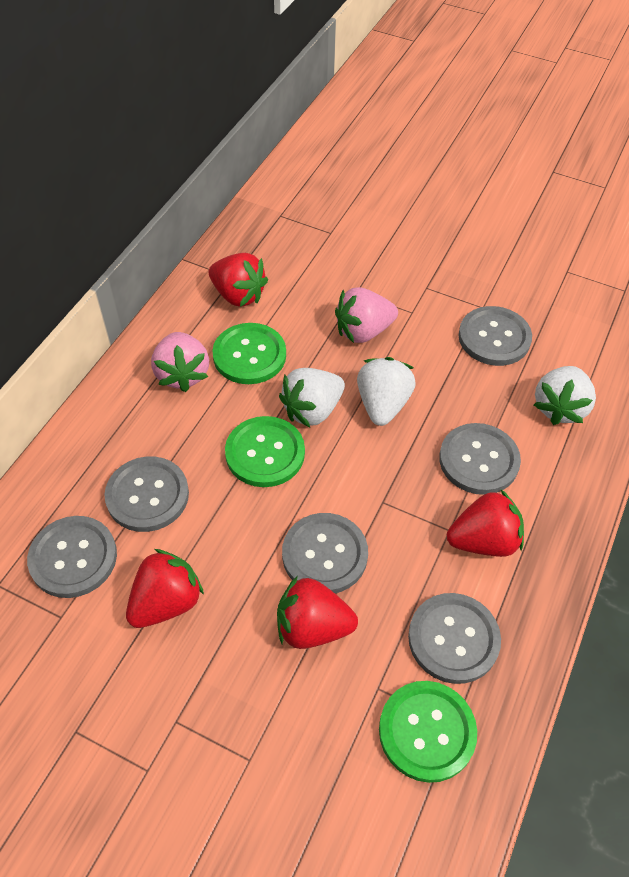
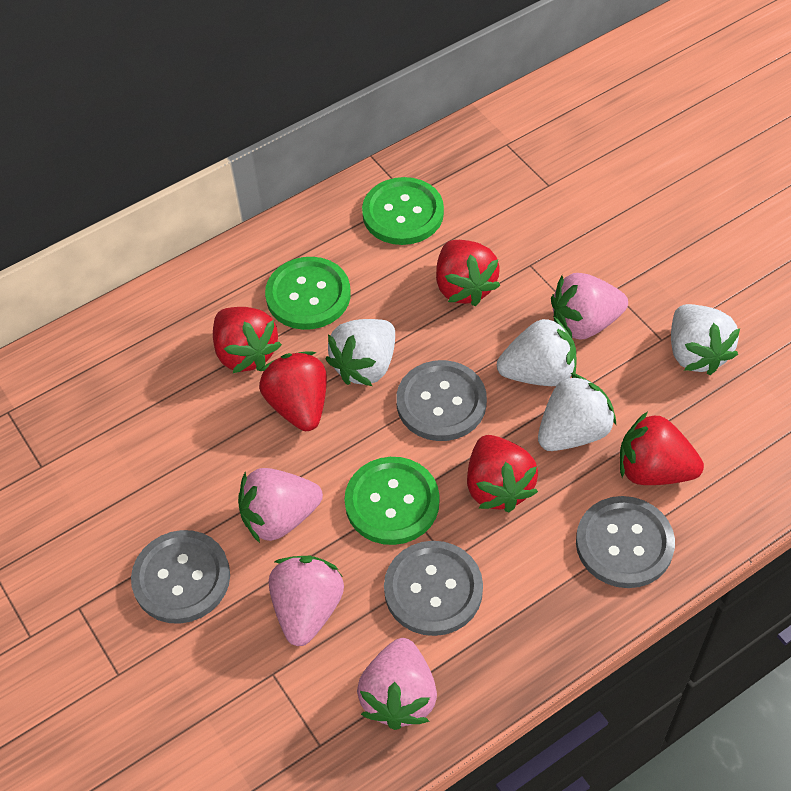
grey button: [27,516,117,598] [104,456,189,532] [282,513,368,593] [408,593,501,684] [439,423,521,495] [458,306,532,366] = 6 -> [131,530,230,624] [384,541,483,636] [396,360,487,441] [576,496,675,588] = 4
pink strawberry: [151,332,209,392] [335,287,398,343] = 2 -> [238,468,323,543] [269,556,344,646] [357,638,437,730] [551,273,628,340] = 4
red strawberry: [126,549,204,628] [209,253,268,307] [277,576,358,649] [447,490,524,557] = 4 -> [213,307,282,373] [259,351,327,431] [436,240,501,307] [467,435,538,512] [620,412,704,485] = 5
white strawberry: [279,368,345,427] [357,357,416,426] [534,366,596,425] = 3 -> [326,319,395,386] [497,316,577,386] [538,373,616,451] [671,304,740,375] = 4

